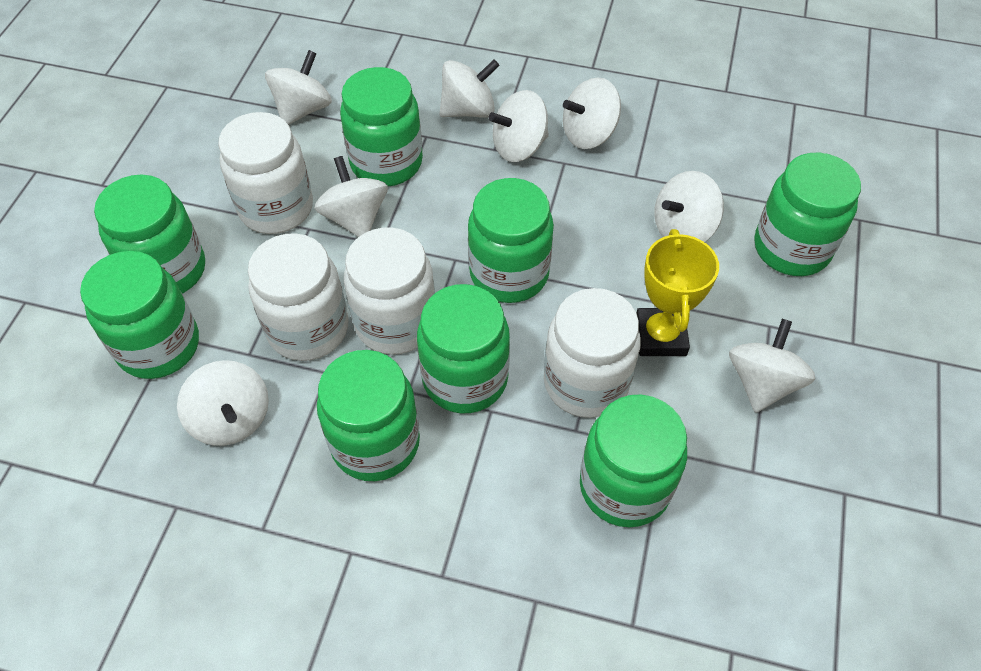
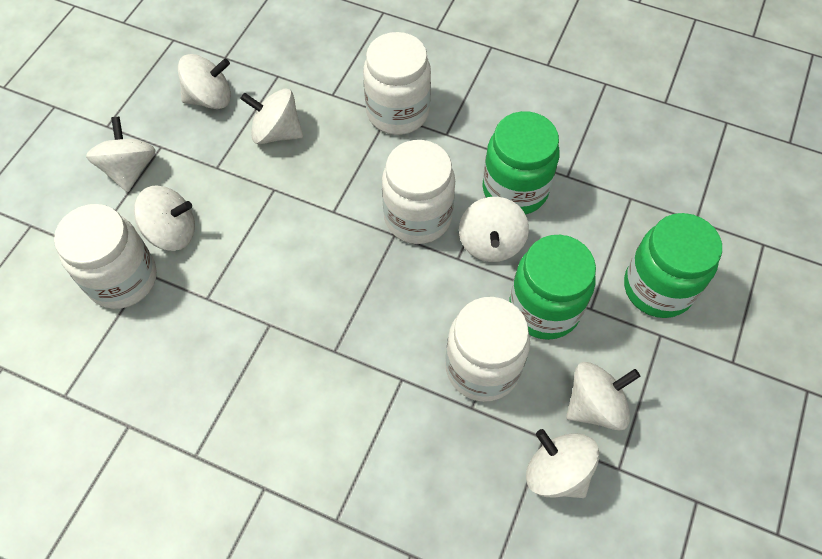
green jar: [80,251,199,379] [94,174,205,294] [317,350,420,481] [340,67,423,186] [417,284,510,413] [468,178,554,303] [580,395,687,527] [754,153,861,276] = 8 -> [482,111,560,215] [509,235,596,340] [624,213,722,318] = 3
white spinning top: [177,360,269,446] [265,50,332,125] [314,156,388,237] [439,59,499,117] [488,90,549,162] [563,78,621,149] [654,171,724,242] [729,319,815,413] = 8 -> [86,117,156,192] [134,185,195,251] [178,54,231,109] [240,89,303,144] [459,197,529,262] [526,429,599,498] [566,362,640,430] = 7
yellow trophy: [637,229,719,356] = 1 -> none = 0

